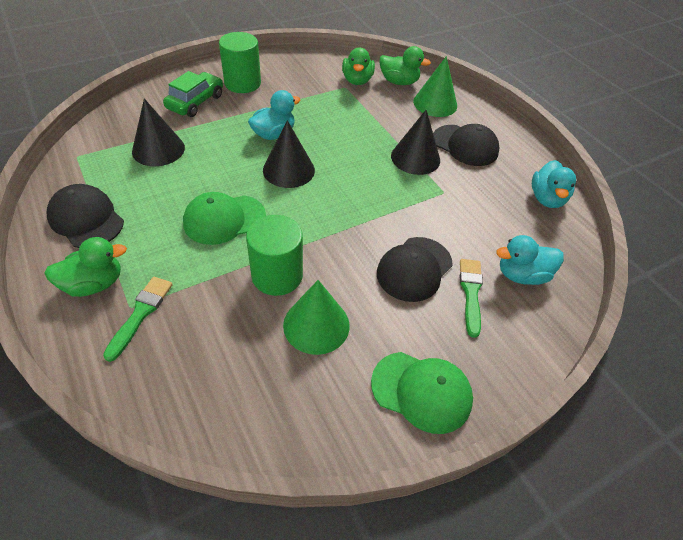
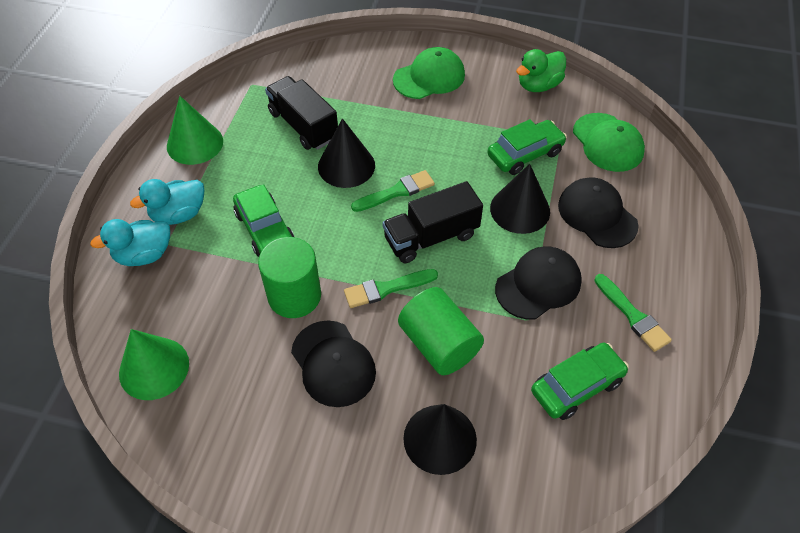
black truck: none = 0 -> [265,76,338,150] [383,181,483,263] = 2
green brush: [103,277,173,362] [460,259,483,338] = 2 -> [344,269,438,308] [351,170,435,212] [594,274,672,352] = 3
green car: [163,71,223,117] = 1 -> [233,184,294,257] [487,119,567,175] [531,342,629,420] = 3
green duck: [44,237,127,297] [342,47,375,85] [379,46,431,85] = 3 -> [516,49,566,92] = 1
turquoise duck: [248,90,300,140] [496,235,564,285] [532,160,576,208] = 3 -> [90,219,170,266] [130,179,204,225] = 2

